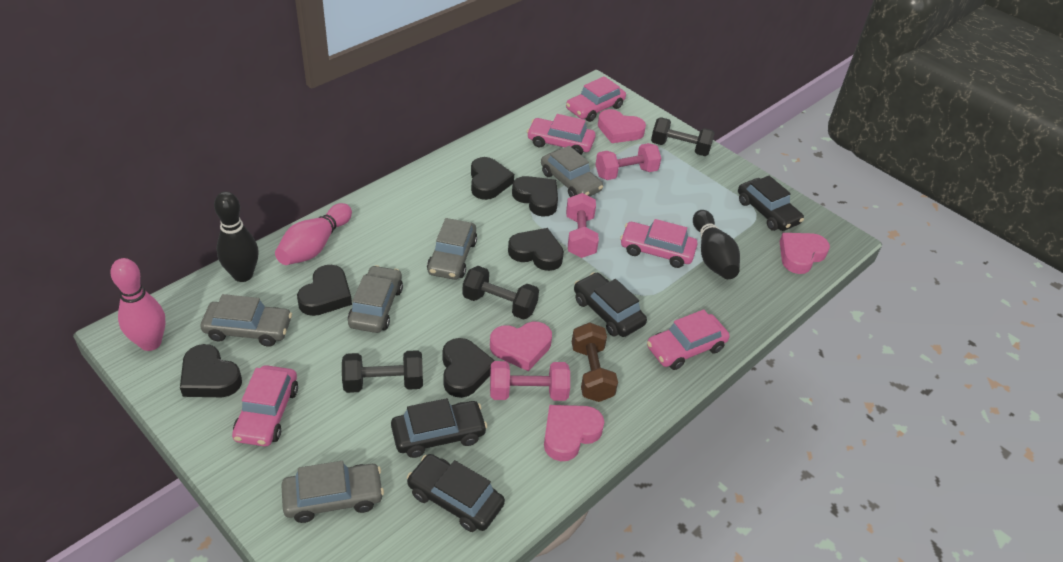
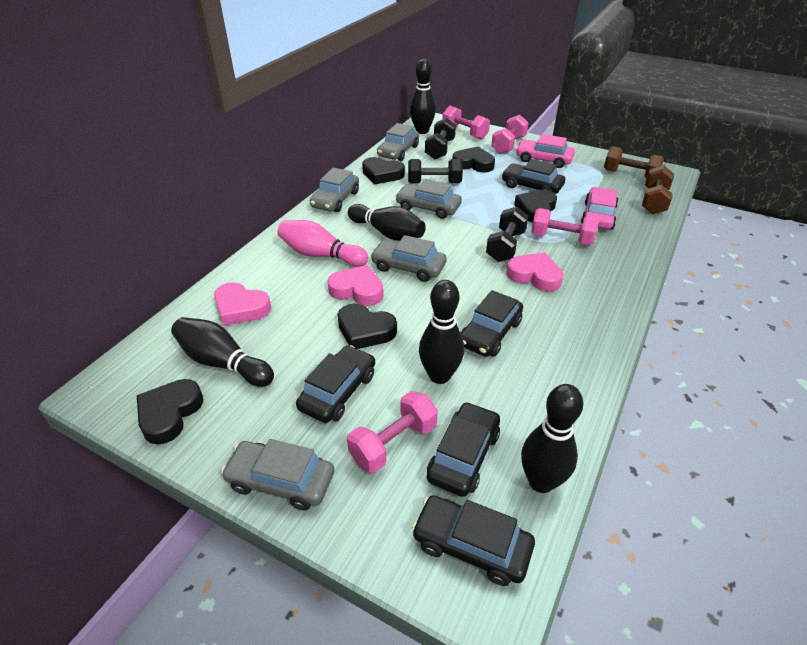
black bowling pin: [214,191,258,282] [693,210,740,279] = 2 -> [171,317,274,387] [348,204,426,241] [410,59,436,134] [419,280,464,384] [521,384,584,493] = 5
black car: [391,398,487,458] [407,454,505,532] [574,272,647,337] [738,176,804,231] = 4 -> [296,345,375,423] [412,495,535,586] [427,402,500,497] [461,290,523,357] [502,159,565,194] = 5
black heart: [180,344,242,397] [297,265,352,316] [443,338,495,398] [471,157,514,200] [508,228,564,271] [512,176,558,217] = 6 -> [137,379,203,444] [338,303,397,349] [362,157,405,184] [453,146,495,172] [514,190,557,223] = 5
brown dumbbell: [572,322,618,402] = 1 -> [604,146,664,179] [642,165,674,214] = 2
pink bowling pin: [110,258,166,351] [275,203,352,265] = 2 -> [277,220,368,267] = 1
pink car: [232,365,298,446] [527,114,596,155] [566,76,626,122] [620,219,697,268] [647,309,730,370] = 5 -> [516,134,575,168] [581,187,618,229] = 2
pink dumbbell: [490,361,570,401] [566,193,599,258] [595,143,661,180] = 3 -> [347,391,438,473] [442,106,490,140] [491,115,529,154] [531,208,599,245] = 4
pink heart: [490,321,552,371] [544,405,604,461] [598,109,646,143] [780,233,830,274] = 4 -> [214,282,271,326] [327,265,384,306] [506,252,564,292] = 3

